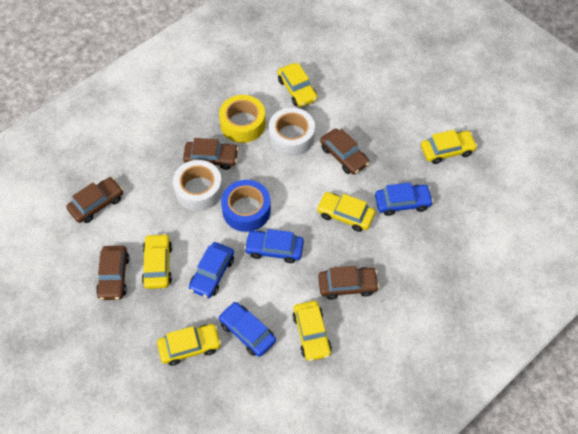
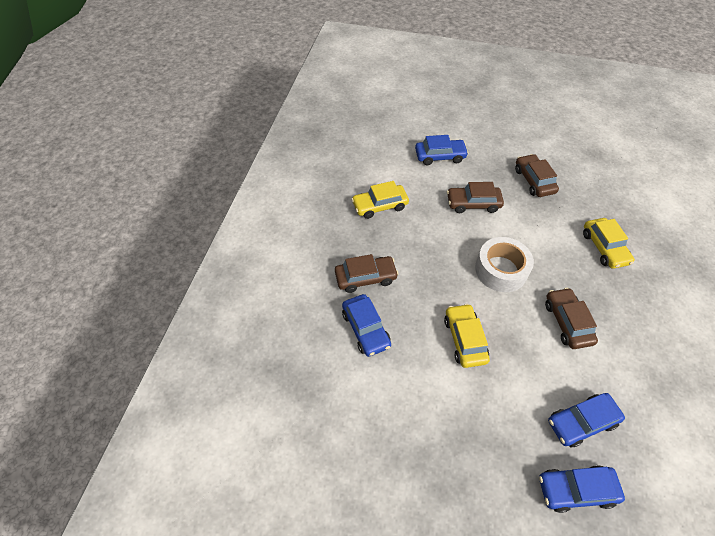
blue tape: [221,180,271,232] = 1 -> none = 0
brown car: [66,177,123,223] [96,246,130,300] [183,138,239,170] [318,266,379,299] [320,128,369,175] = 5 -> [335,254,398,293] [447,182,504,213] [515,154,559,197] [545,288,598,349] = 4
white tape: [173,160,223,211] [269,107,315,156] = 2 -> [475,237,534,292] = 1
yellow car: [142,234,172,289] [157,324,221,366] [278,63,318,107] [293,301,332,361] [317,192,375,232] [421,130,477,164] = 6 -> [352,181,409,219] [444,304,490,368] [583,218,635,269] = 3
yellow tape: [219,95,266,143] = 1 -> none = 0

